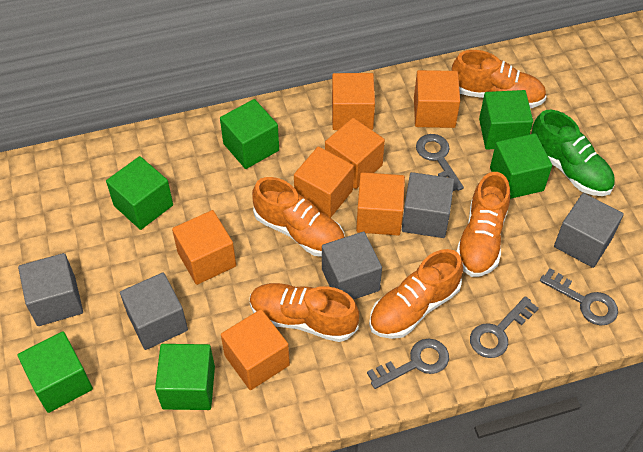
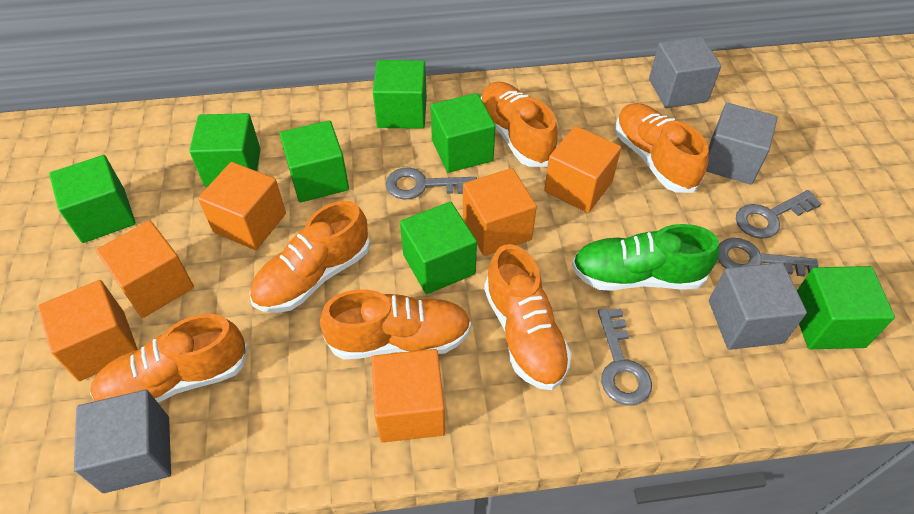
green cube: [17,331,93,413] [106,156,173,230] [155,344,215,410] [220,99,279,169] [479,90,533,150] [490,133,552,199] = 6 -> [49,155,136,243] [189,113,261,186] [280,120,349,202] [373,60,427,129] [400,202,477,294] [431,93,496,173] [797,266,895,349] = 7
grey cube: [18,253,83,326] [120,273,188,350] [322,231,382,300] [402,172,454,238] [554,193,624,268] = 5 -> [74,390,171,493] [649,36,721,108] [706,103,777,184] [709,262,807,350] = 4
orange cube: [172,210,236,285] [221,309,290,390] [294,146,354,218] [325,118,385,189] [332,73,375,130] [356,172,405,235] [414,70,460,128] = 7 -> [38,280,138,381] [96,220,194,318] [198,162,286,250] [371,349,445,443] [463,168,537,256] [544,126,621,213] = 6
orange shoe: [250,283,359,342] [252,177,345,257] [369,249,463,339] [451,50,546,108] [456,172,510,277] = 5 -> [90,314,249,403] [249,200,370,313] [320,289,471,359] [481,82,558,167] [484,244,572,390] [615,103,709,193] = 6

